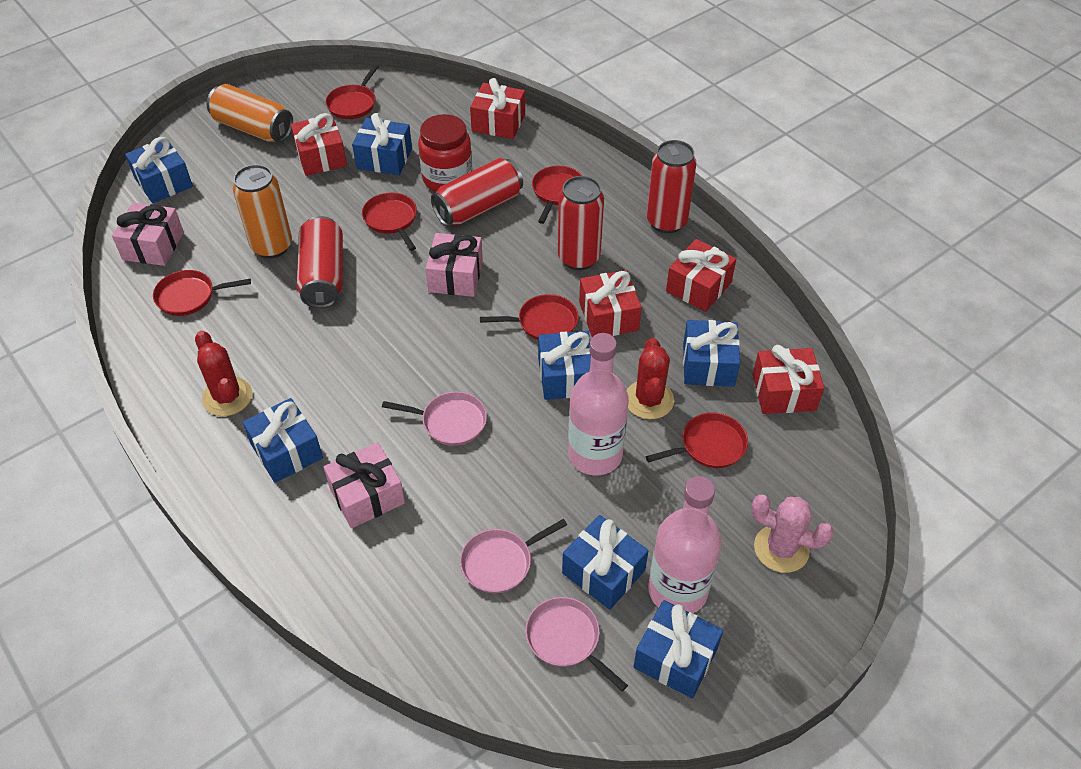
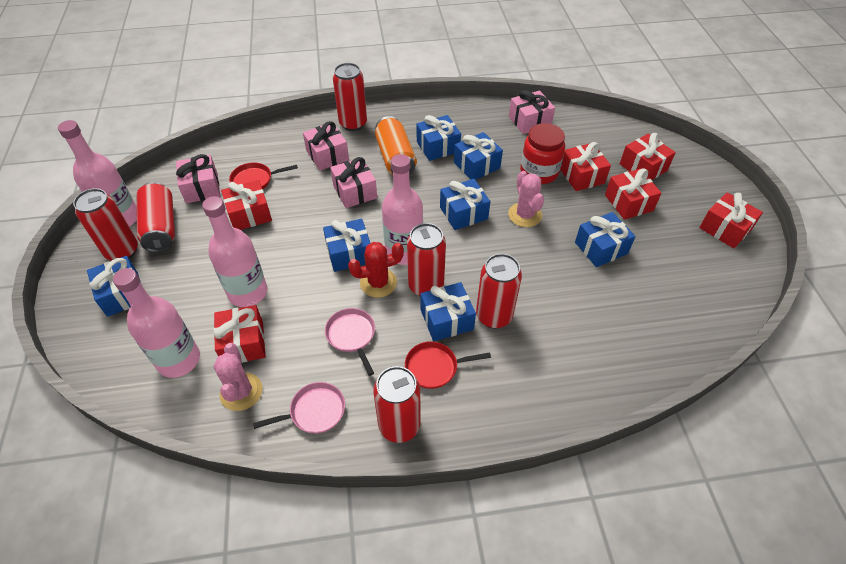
orange can: [207,84,293,142] [233,164,292,259] = 2 -> [375,116,417,175] = 1
pink bottle: [568,333,629,475] [648,476,722,613] = 2 -> [58,120,137,226] [113,268,200,378] [202,196,267,307] [382,154,423,265] = 4
pink cactus: [751,495,834,573] = 1 -> [213,343,262,411] [508,171,544,227] = 2
pink gift: [112,203,184,266] [324,442,405,528] [425,233,483,297] = 3 -> [176,154,220,203] [303,121,349,171] [330,157,377,208] [509,90,555,134] = 4
pink pan: [382,391,487,446] [460,519,567,593] [525,597,628,691] = 3 -> [253,382,345,434] [325,308,375,376] = 2
red cactus: [195,331,252,416] [626,338,674,419] = 2 -> [348,242,404,298] = 1
red can: [297,216,343,308] [431,158,523,227] [558,176,604,270] [647,140,697,233] = 4 -> [73,188,138,260] [136,182,175,252] [333,63,367,131] [373,366,421,443] [407,223,446,296] [476,254,522,329] = 6
red gift: [291,113,347,176] [470,78,525,139] [579,270,642,337] [666,239,736,312] [752,345,824,414] = 5 -> [214,305,266,363] [221,180,272,230] [560,142,611,191] [605,169,661,220] [620,133,676,180] [699,192,763,248] = 6
red pan: [153,270,251,316] [326,64,379,119] [362,192,417,251] [480,294,579,340] [532,166,582,224] [646,412,748,468] = 6 -> [229,163,298,189] [405,341,491,389] = 2

